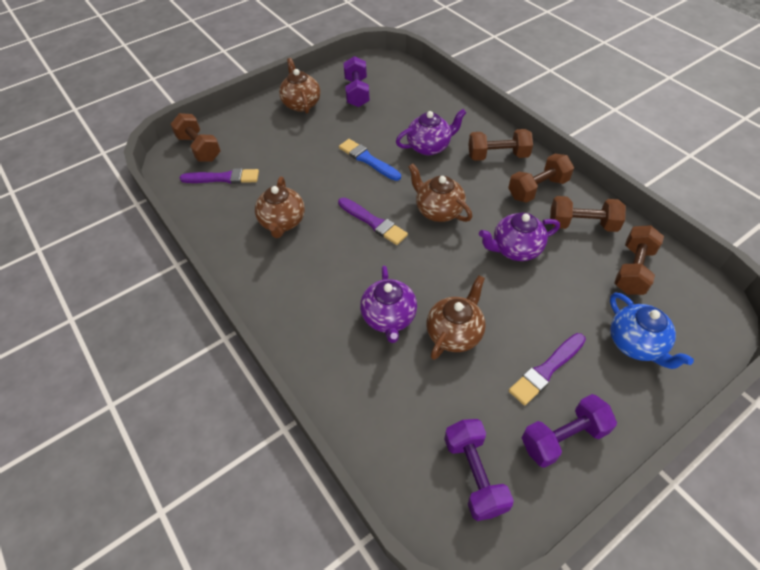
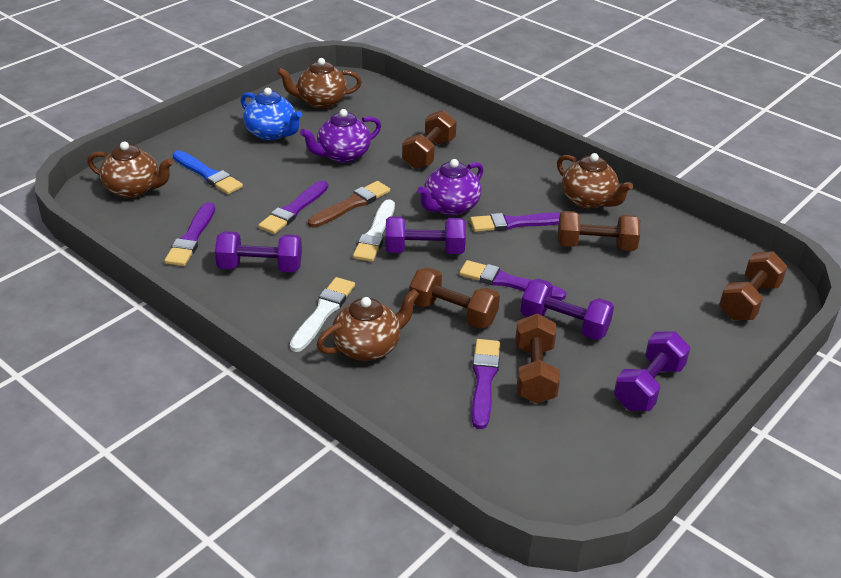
brown brush: none = 0 -> [308,181,390,228] = 1
purple brush: [180,168,259,184] [338,197,408,245] [509,333,586,405] = 3 -> [164,202,215,266] [258,180,328,234] [459,260,566,300] [470,212,561,232] [472,339,500,429] = 5
purple dumbbell: [343,56,370,107] [444,419,514,521] [522,394,617,468] = 3 -> [215,231,302,272] [385,216,466,254] [521,279,614,340] [614,331,690,411] = 4
purple teapot: [360,265,417,343] [396,109,467,155] [479,212,560,261] = 3 -> [300,109,381,163] [417,159,484,216] = 2
white brush: none = 0 -> [290,277,355,352] [353,199,395,262] = 2

